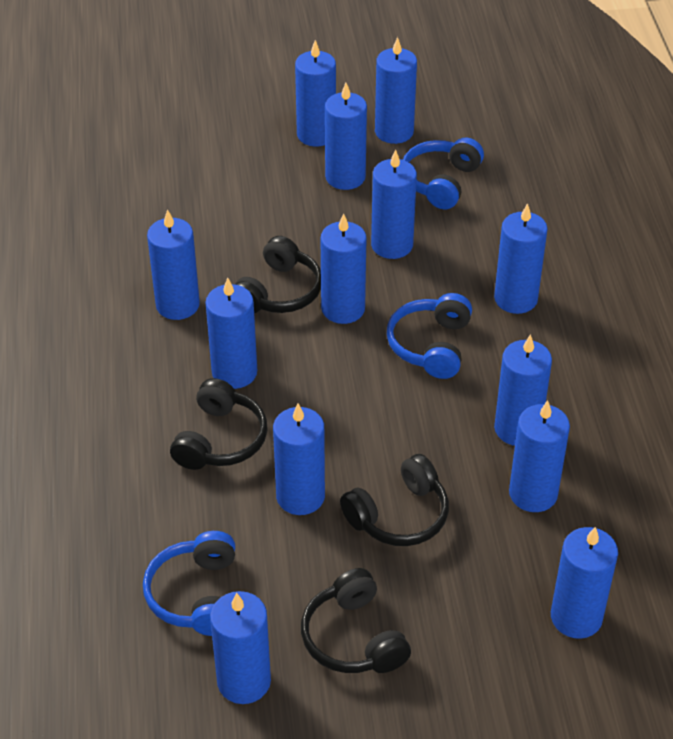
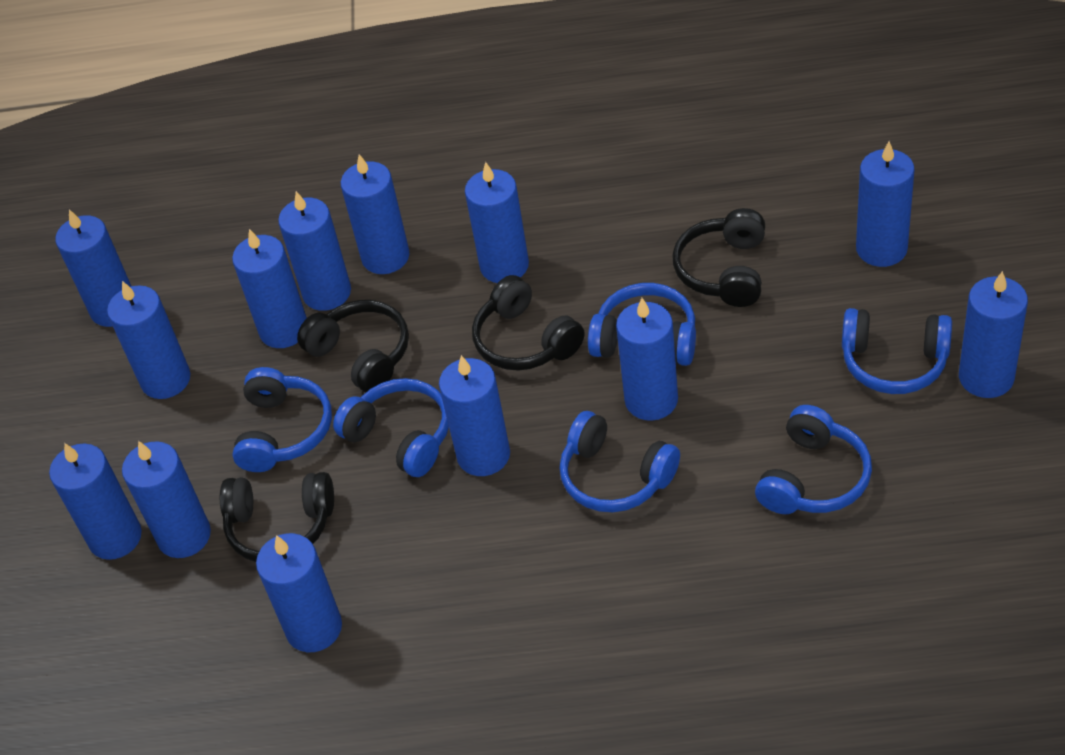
blue headphones: [143,531,235,636] [387,293,472,379] [403,137,484,209] = 3 -> [232,367,332,472] [333,378,449,477] [560,411,680,512] [588,283,696,366] [755,405,872,514] [842,308,952,394] = 6

